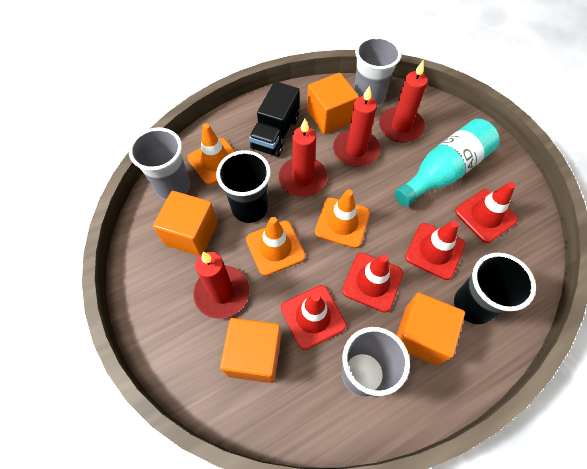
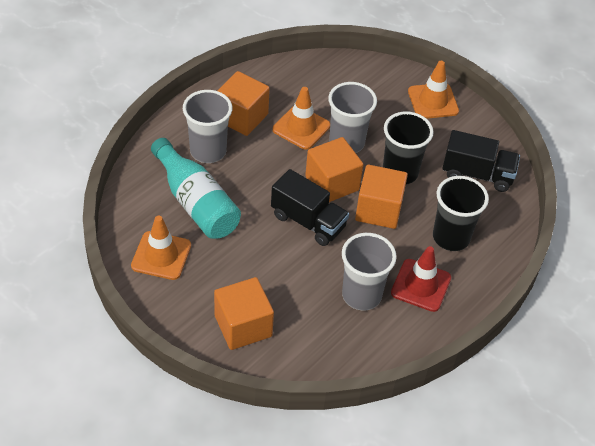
black truck: [249,81,299,157] = 1 -> [271,169,349,246] [443,130,520,192] = 2
red candle: [194,252,249,319] [279,119,327,197] [333,86,380,167] [379,61,428,142] = 4 -> none = 0
red traffic cone: [281,285,346,350] [342,253,403,313] [405,220,465,280] [455,182,518,243] = 4 -> [391,246,451,312] = 1

